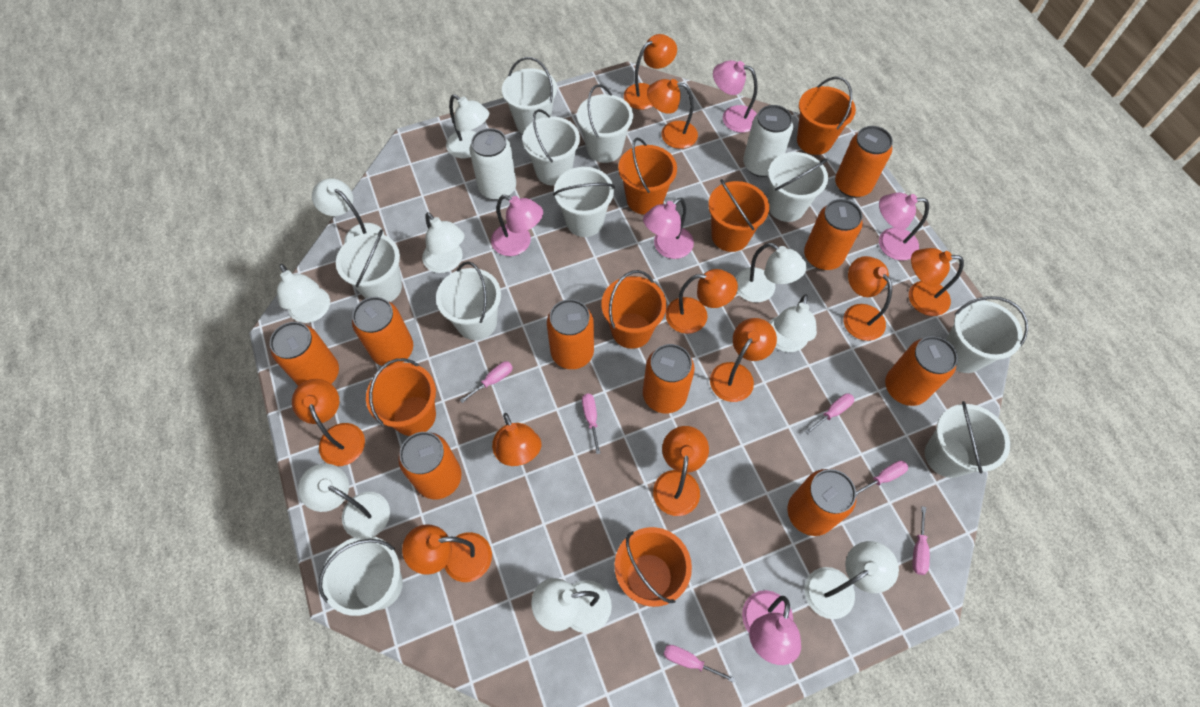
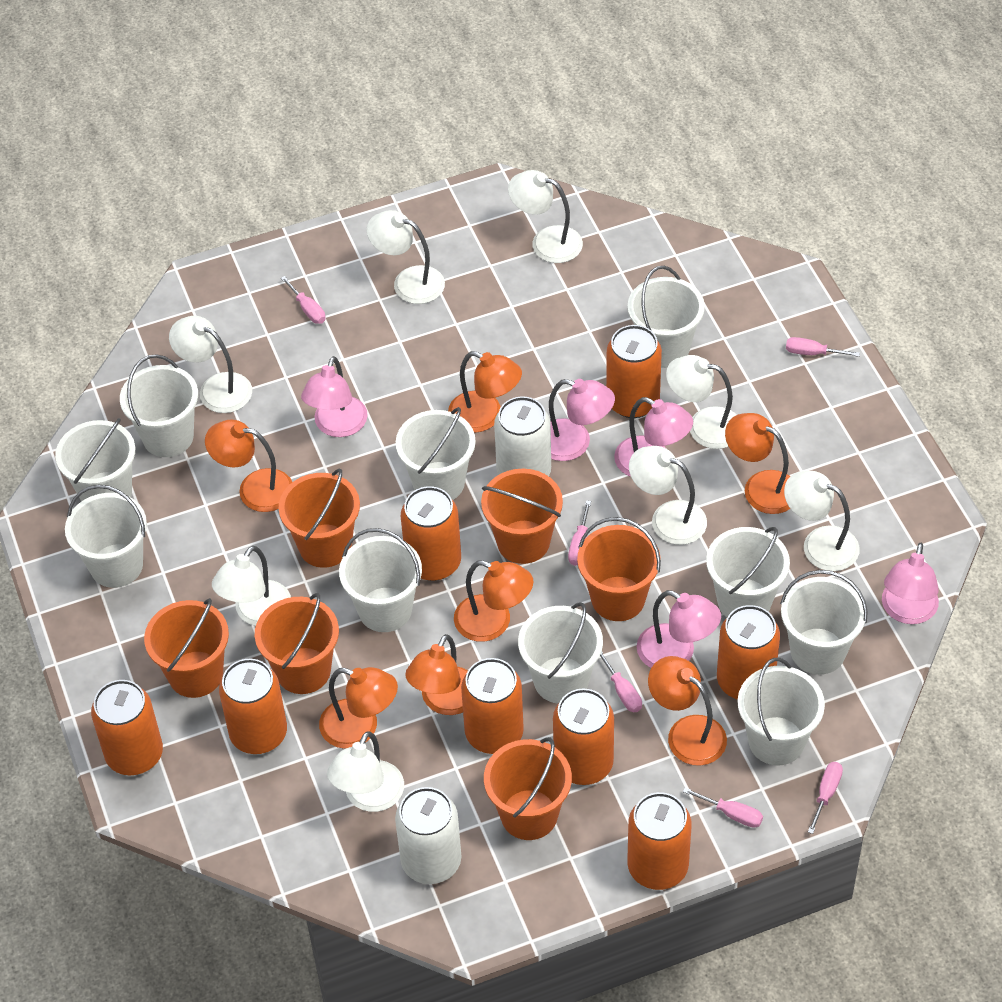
orange can: [270,322,339,386] [352,297,413,367] [398,432,462,499] [547,299,594,369] [643,344,695,413] [787,469,856,536] [804,199,863,270] [835,126,893,198] [885,336,958,406] = 9 -> [91,680,163,775] [219,659,287,754] [401,486,461,581] [461,658,524,754] [553,689,614,785] [606,325,662,418] [627,792,692,890] [717,605,780,700] = 8
orange lamp: [292,379,365,466] [402,524,492,582] [492,413,541,466] [624,34,677,110] [647,79,698,149] [653,426,709,516] [666,269,738,334] [710,318,777,402] [843,256,892,341] [909,248,964,316] = 10 -> [205,420,292,512] [319,667,398,749] [405,634,468,715] [448,351,522,433] [454,560,534,642] [648,656,727,766] [725,413,790,514] = 7
white lamp: [277,264,330,323] [298,463,390,537] [312,178,384,243] [422,212,464,273] [446,95,489,158] [531,578,612,633] [735,243,807,303] [769,294,817,352] [805,541,899,619] = 9 -> [169,316,252,413] [212,546,291,626] [327,731,404,812] [367,210,445,304] [508,170,583,263] [629,446,707,545] [666,355,737,449] [784,471,860,571] = 8

